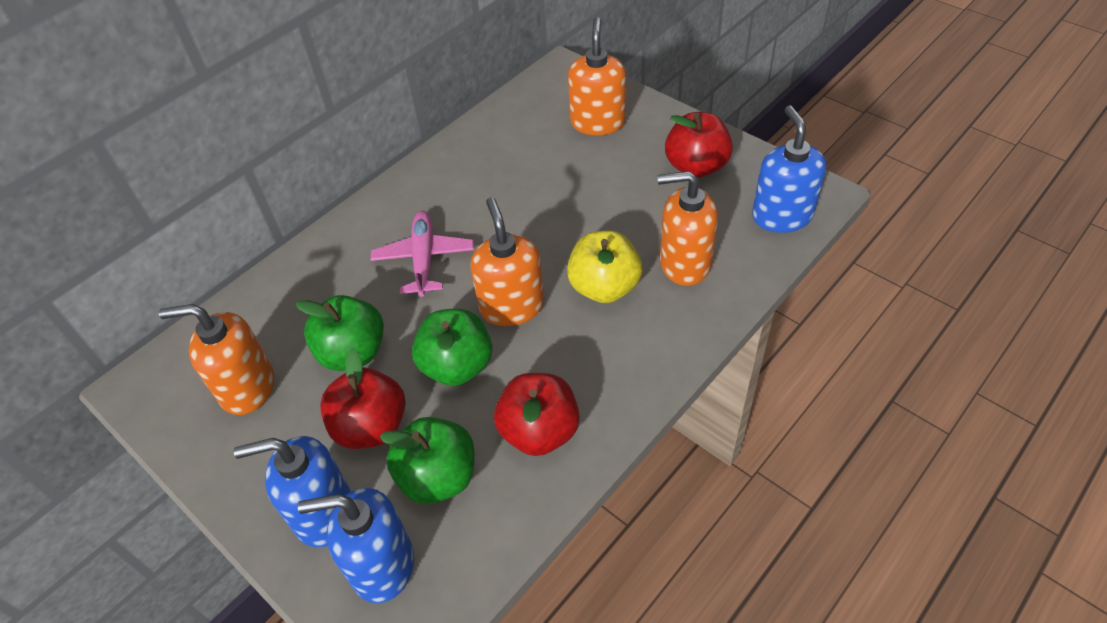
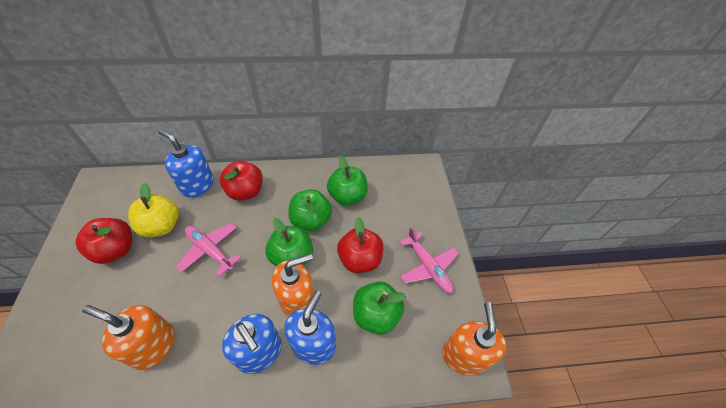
green apple: [295,295,384,371] [380,417,474,504] [412,309,493,386] = 3 -> [265,218,313,267] [288,189,332,231] [327,156,368,206] [353,282,406,334] = 4
orange soap dispenser: [159,304,274,415] [470,197,544,326] [568,17,626,135] [658,171,718,286] = 4 -> [82,305,175,370] [272,253,314,316] [442,302,506,376] = 3
pink plane: [371,211,474,297] = 1 -> [176,223,241,277] [399,227,459,293] = 2

